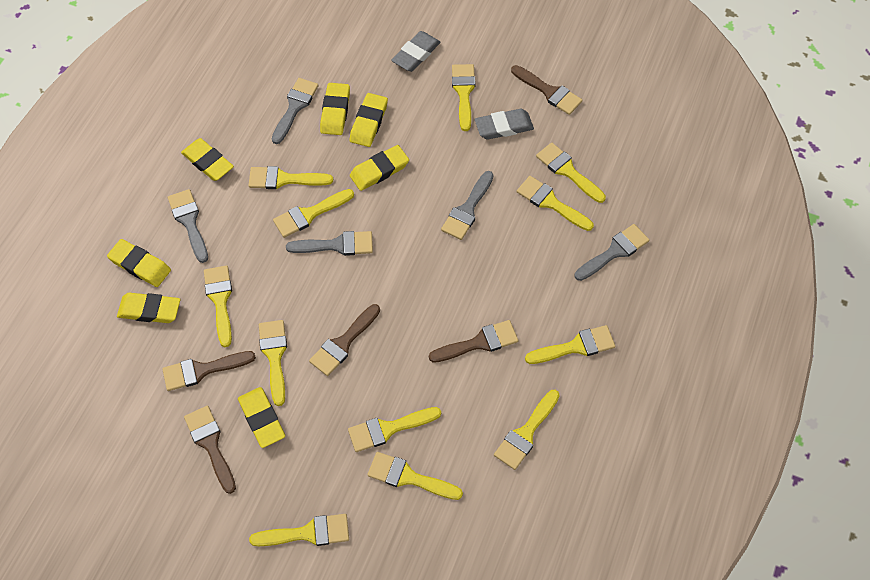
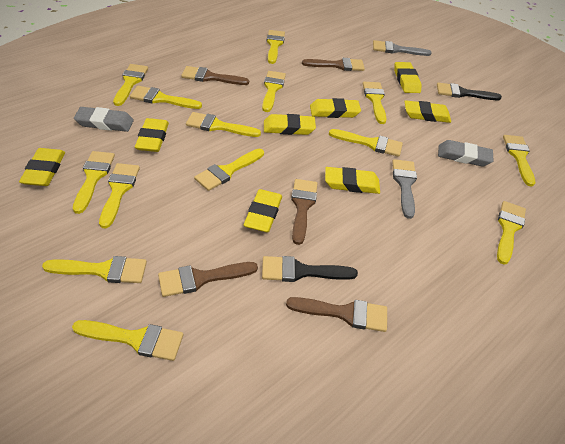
black brush: none = 0 -> [262,256,358,282] [437,82,502,100] = 2
grey brush: [168,189,208,263] [272,78,319,144] [286,231,373,256] [441,171,494,240] [575,224,649,281] = 5 -> [373,40,431,56] [392,159,417,219] = 2
yellow brush: [204,265,232,347] [248,166,333,189] [249,514,349,546] [259,320,287,406] [273,189,354,238] [348,407,441,452] [367,452,463,500] [452,64,476,131] [494,390,560,470] [517,176,594,231] [525,325,615,364] [536,142,606,203] = 12 -> [42,256,147,283] [72,320,183,361] [73,151,115,214] [99,163,140,229] [113,64,148,106] [130,86,202,109] [186,112,261,137] [194,149,264,191] [262,71,286,112] [267,30,285,64] [329,129,403,157] [363,82,387,124] [497,201,526,265] [503,135,535,186] = 14
yellow eraser: [107,239,171,287] [117,293,180,323] [181,138,234,181] [238,387,285,448] [320,83,350,135] [349,93,388,147] [350,145,409,191] = 7 -> [19,148,65,186] [135,118,169,152] [244,189,282,232] [264,114,316,135] [310,98,361,118] [325,167,380,194] [394,62,421,93] [404,100,451,123] = 8

